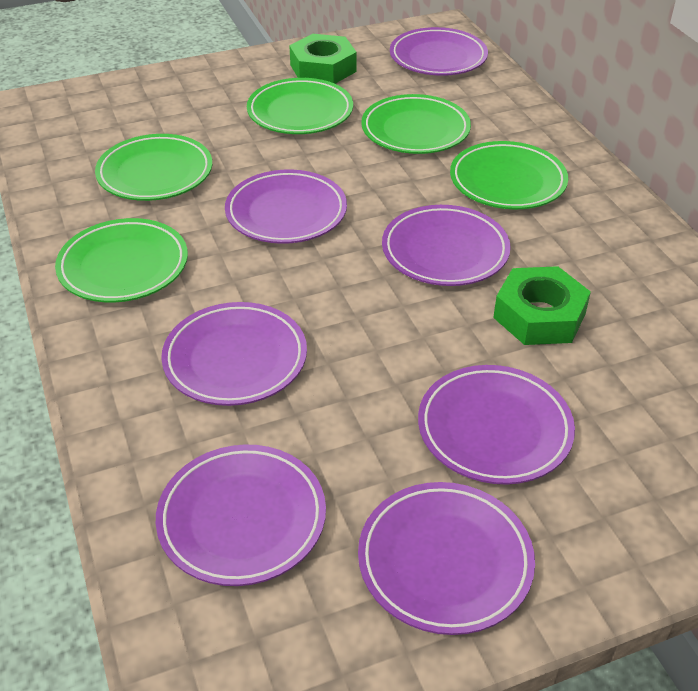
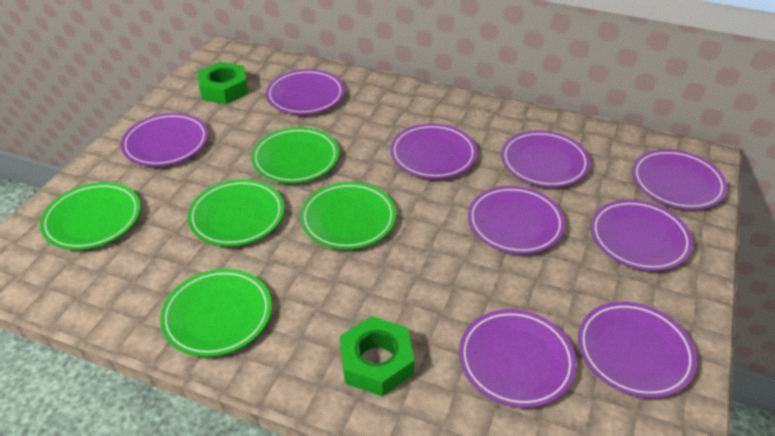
purple plate: [156,445,326,586] [161,302,307,406] [225,169,347,244] [358,482,535,635] [382,205,511,286] [390,27,488,76] [418,365,575,485] = 7 -> [121,113,208,166] [266,69,344,115] [390,124,477,179] [459,309,576,408] [468,186,565,254] [501,131,590,187] [578,302,697,398] [591,200,693,271] [632,149,727,210] = 9

